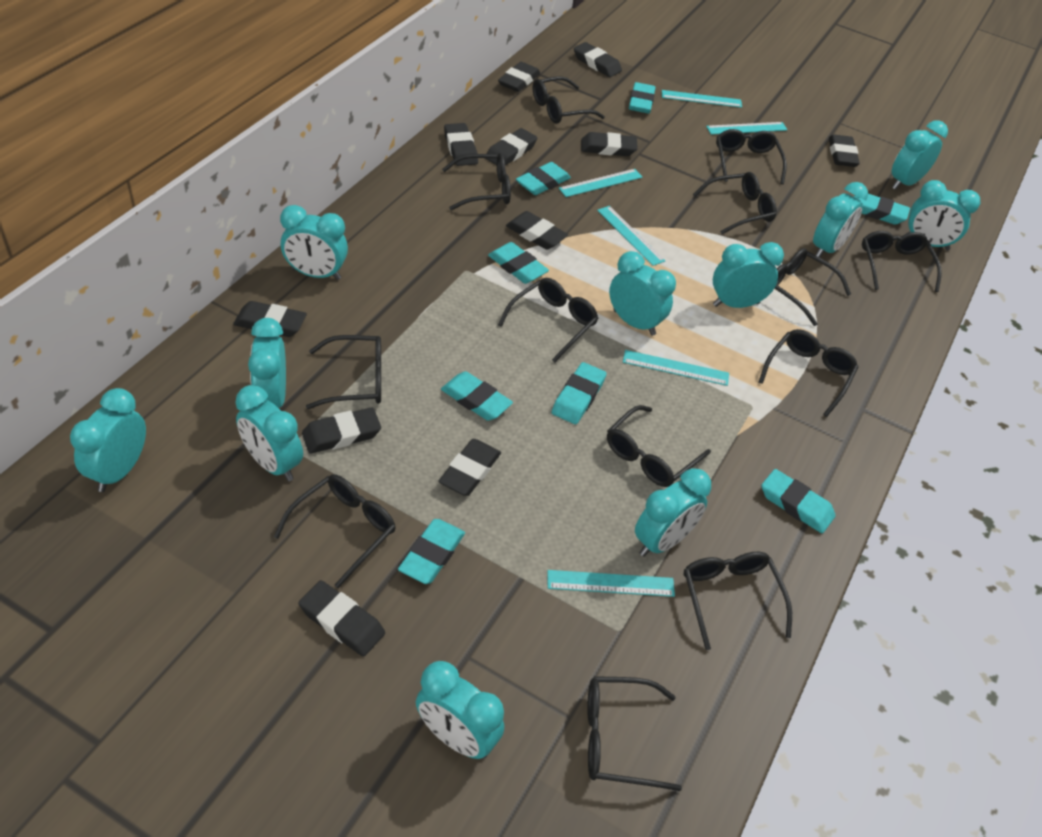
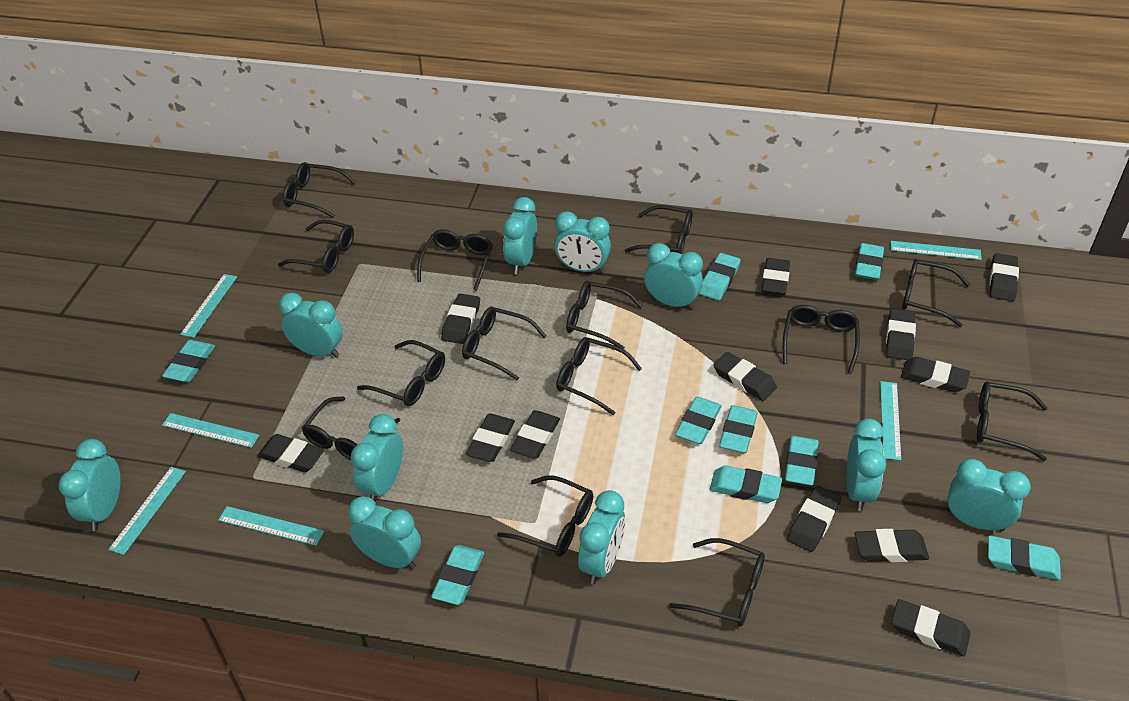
black eraser: [233,301,307,337] [299,580,385,657] [302,407,381,454] [438,439,501,496] [444,123,478,166] [485,128,537,166] [498,62,540,92] [506,211,568,250] [574,42,622,77] [581,132,638,156] [829,134,860,167] = 11 -> [258,434,324,473] [441,294,480,344] [466,414,515,462] [510,410,560,459] [713,352,777,401] [761,258,790,295] [787,486,841,552] [855,529,929,562] [886,308,916,360] [891,599,971,656] [901,357,970,392] [990,253,1019,301] = 12
black glasses: [274,474,396,588] [306,335,381,409] [442,153,511,210] [498,278,599,362] [533,76,605,124] [587,676,682,791] [607,405,711,487] [684,552,792,650] [693,172,777,234] [716,129,787,184] [759,329,858,417] [774,248,851,326] [862,231,942,292] = 13 -> [278,220,354,273] [283,162,356,218] [302,396,400,460] [357,340,445,406] [417,229,493,291] [462,307,546,381] [497,475,593,557] [556,337,642,415] [566,281,643,349] [625,205,693,254] [669,538,765,626] [782,305,860,373] [902,259,970,327] [977,382,1047,461] = 14
turquoise clock: [70,388,146,492] [235,385,303,481] [248,318,286,408] [280,205,348,280] [416,661,504,759] [609,251,676,336] [635,468,711,557] [713,242,784,308] [813,182,868,258] [892,120,948,190] [906,180,980,250] = 11 -> [59,439,121,531] [279,292,342,358] [348,496,421,569] [351,414,403,503] [503,197,537,274] [554,211,611,273] [578,490,625,584] [644,243,703,310] [846,419,886,511] [947,459,1031,531] = 10
turquoise eraser: [398,519,465,584] [441,371,513,421] [488,242,549,284] [516,162,571,195] [552,362,607,424] [629,82,656,113] [761,469,835,534] [853,194,910,225] = 8 -> [162,340,215,382] [431,545,484,605] [675,397,722,444] [699,253,740,300] [710,465,782,503] [719,405,758,453] [785,436,819,485] [855,243,884,280] [988,536,1061,580] = 9

